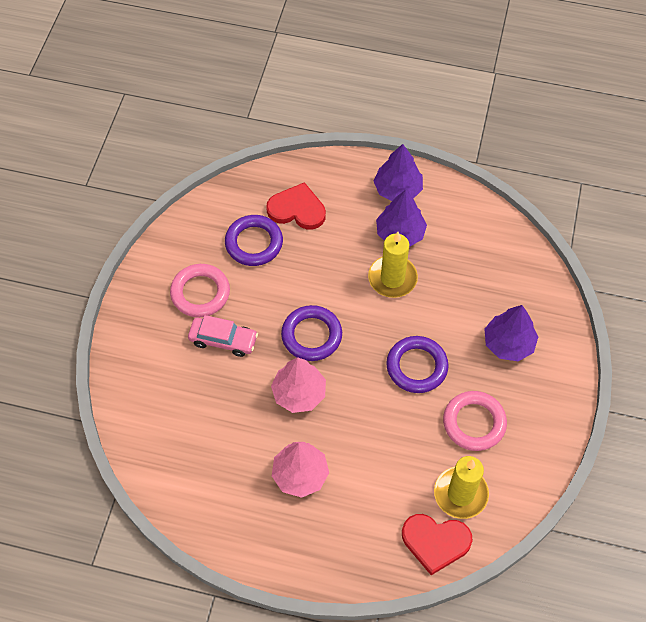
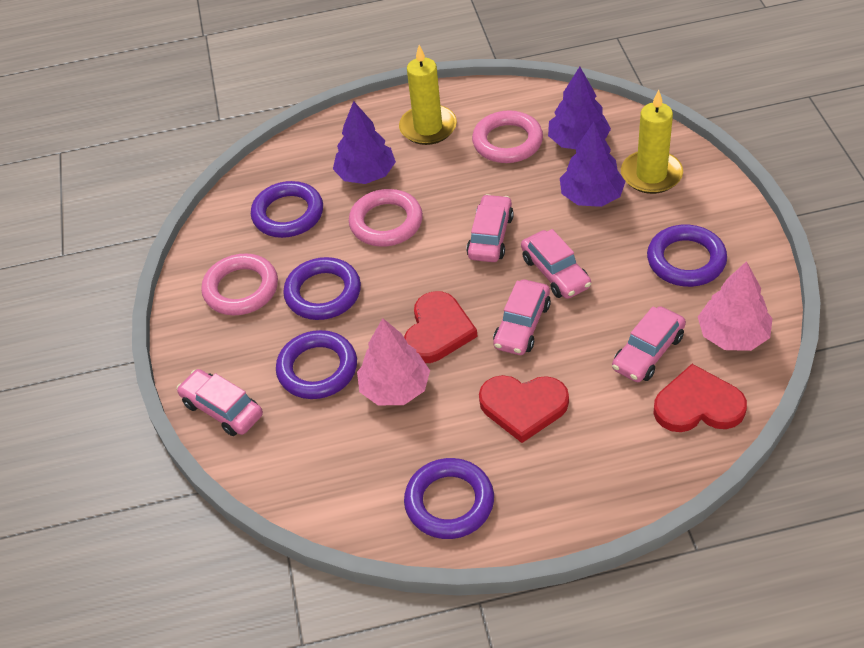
pink car: [188,315,258,357] = 1 -> [177,369,263,436] [466,194,514,262] [493,279,551,355] [521,229,591,299] [612,306,686,382] = 5
pink ring: [170,264,230,317] [443,391,507,451] = 2 -> [201,253,278,315] [349,189,423,247] [472,110,543,163] = 3
purple ring: [225,215,283,266] [281,305,342,361] [386,336,449,393] = 3 -> [251,181,323,238] [276,330,357,399] [283,257,361,320] [404,458,494,539] [647,225,727,287] = 5
red heart: [266,182,326,230] [402,514,472,575] = 2 -> [404,291,478,363] [479,375,569,443] [653,364,747,432] = 3

